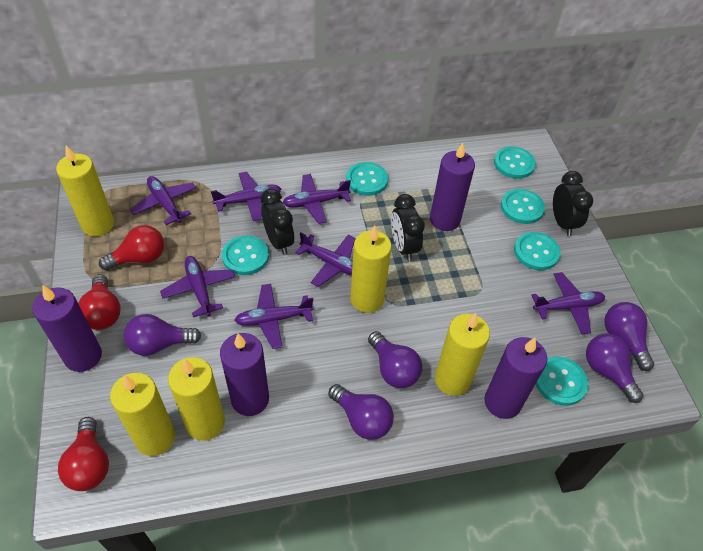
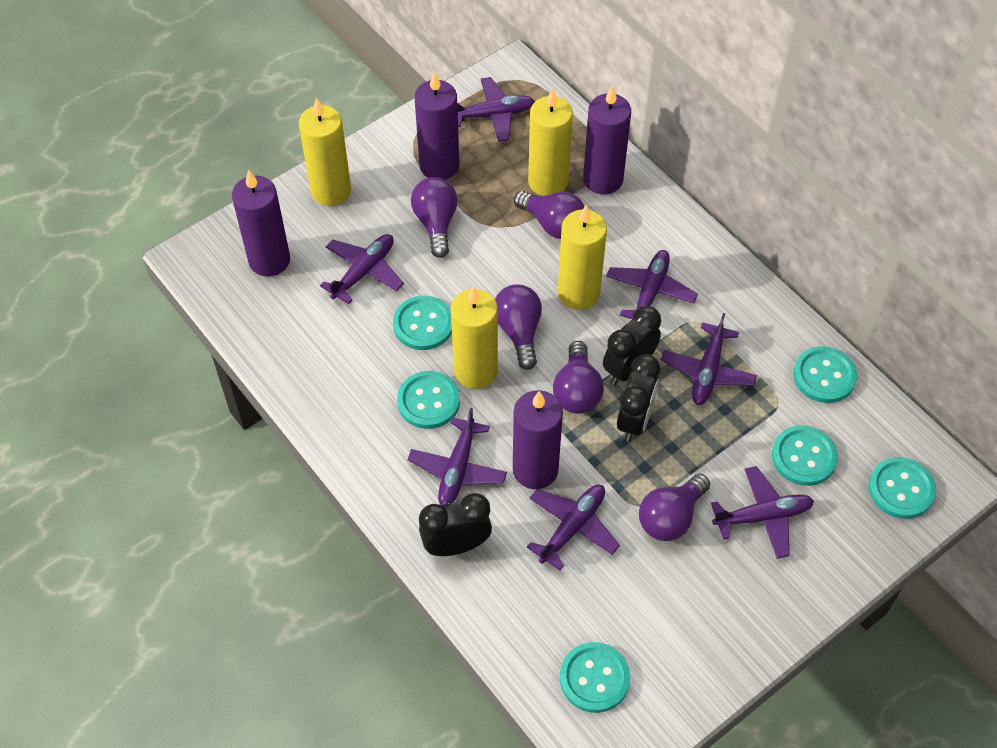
red light bulb: [58,417,109,491] [78,274,121,330] [99,225,164,271] = 3 -> none = 0
yellow candle: [56,145,114,236] [110,373,175,456] [168,357,225,441] [350,226,392,313] [435,313,490,396] = 5 -> [299,97,351,206] [451,286,498,389] [528,88,573,196] [558,205,607,310] = 4

